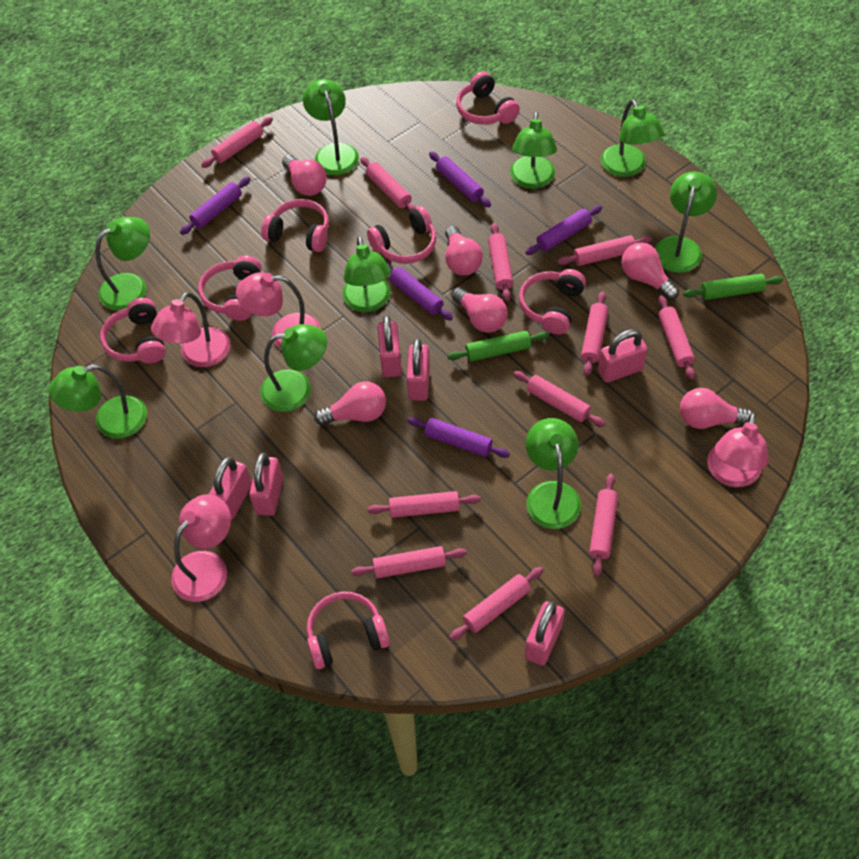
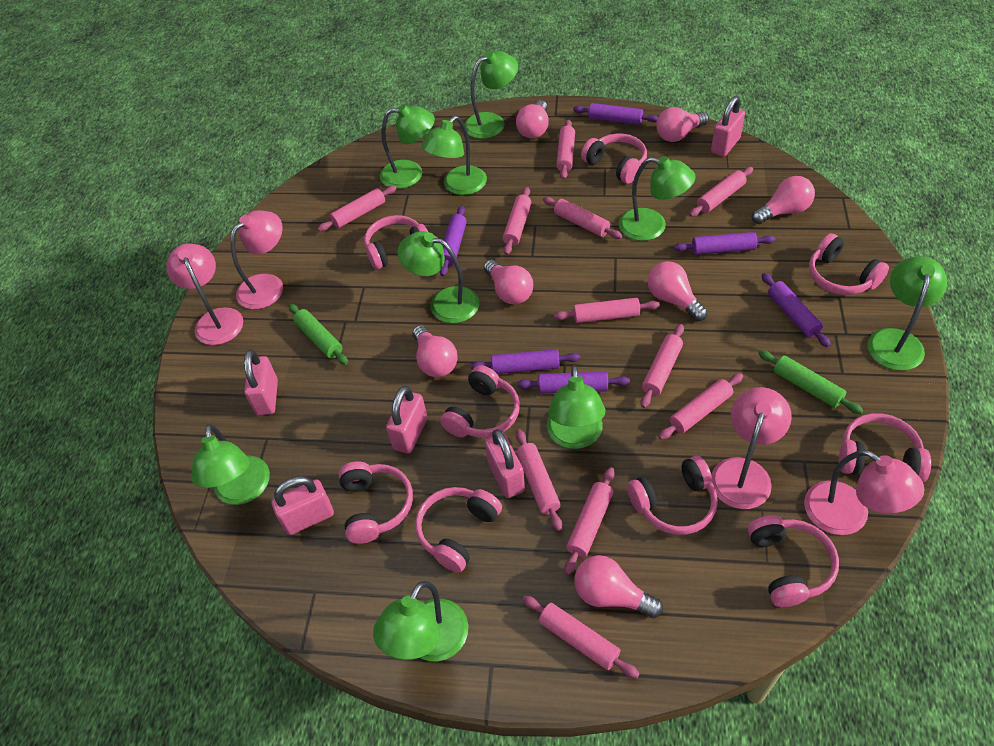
pink headphones: [100,298,166,363] [198,256,262,321] [261,199,329,252] [307,592,390,669] [367,206,436,264] [456,71,520,125] [519,269,586,334] = 7 -> [338,461,413,544] [364,215,428,270] [415,487,502,573] [440,365,520,438] [581,134,647,184] [627,456,718,535] [748,515,839,607] [809,233,889,295] [839,413,931,482] = 9
pink light bulb: [282,155,327,196] [314,381,386,425] [445,226,483,275] [451,287,508,333] [621,242,679,300] [680,388,752,429] = 6 -> [412,325,458,377] [484,260,533,305] [516,100,549,138] [574,555,663,618] [648,261,708,321] [656,107,709,142] [752,176,815,224] = 7
pink padlock: [209,457,252,520] [249,453,283,516] [378,315,402,377] [406,339,430,401] [525,601,565,666] [598,329,648,383] = 6 -> [244,350,278,415] [271,476,334,535] [386,386,427,454] [485,429,525,498] [711,96,745,157] = 5
purple rolling pin: [180,176,251,235] [386,262,453,321] [408,417,510,458] [429,151,491,207] [525,205,602,255] = 5 -> [440,206,467,276] [471,349,580,374] [517,372,630,393] [573,103,658,125] [674,232,776,255] [761,273,831,348] = 6

